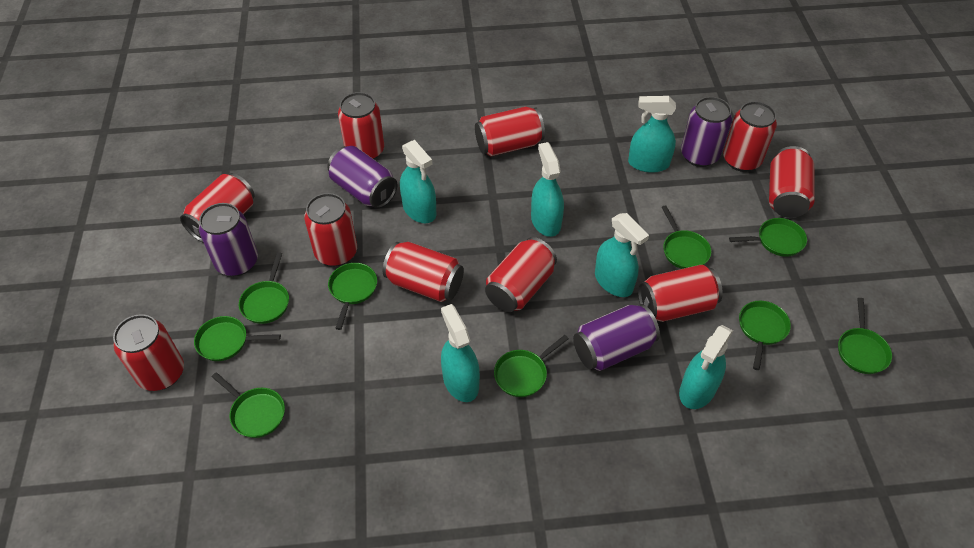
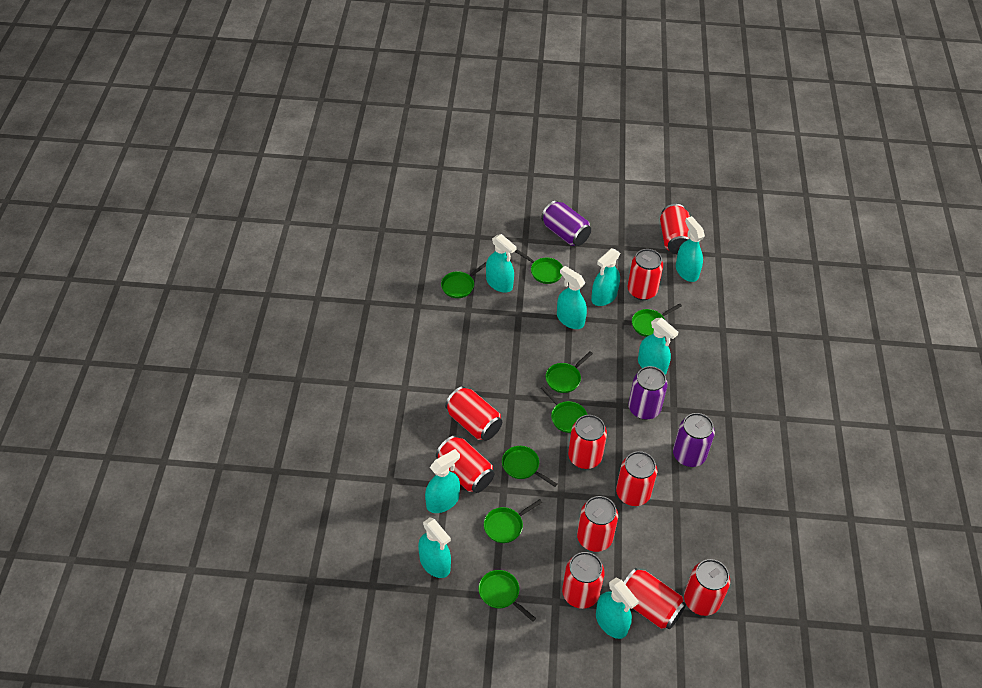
green pan: [194,316,281,361] [212,372,285,438] [239,252,289,324] [328,263,377,330] [494,335,569,397] [662,205,711,269] [729,218,807,257] [739,301,791,370] [838,298,892,374] = 9 -> [441,262,486,298] [479,570,536,622] [484,499,542,543] [502,446,557,487] [515,250,563,284] [541,386,588,433] [546,351,593,393] [632,303,682,337] = 8
purple can: [199,203,258,276] [327,146,398,208] [573,304,660,371] [681,97,732,167] = 4 -> [541,201,591,246] [628,366,668,420] [673,413,715,467] = 3
turquoise spray bottle: [400,140,436,223] [441,304,480,402] [531,142,564,237] [595,213,649,297] [628,96,676,173] [679,325,733,409] = 6 -> [418,517,451,578] [425,449,460,513] [486,234,516,292] [557,266,587,329] [591,248,620,306] [596,578,639,639] [638,318,678,375] [676,216,705,282] = 8

